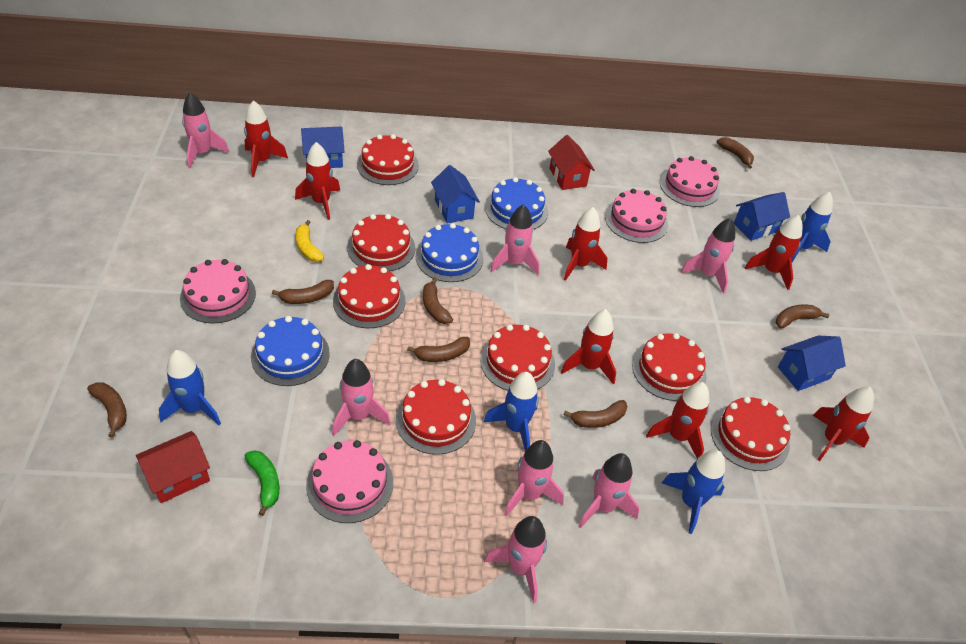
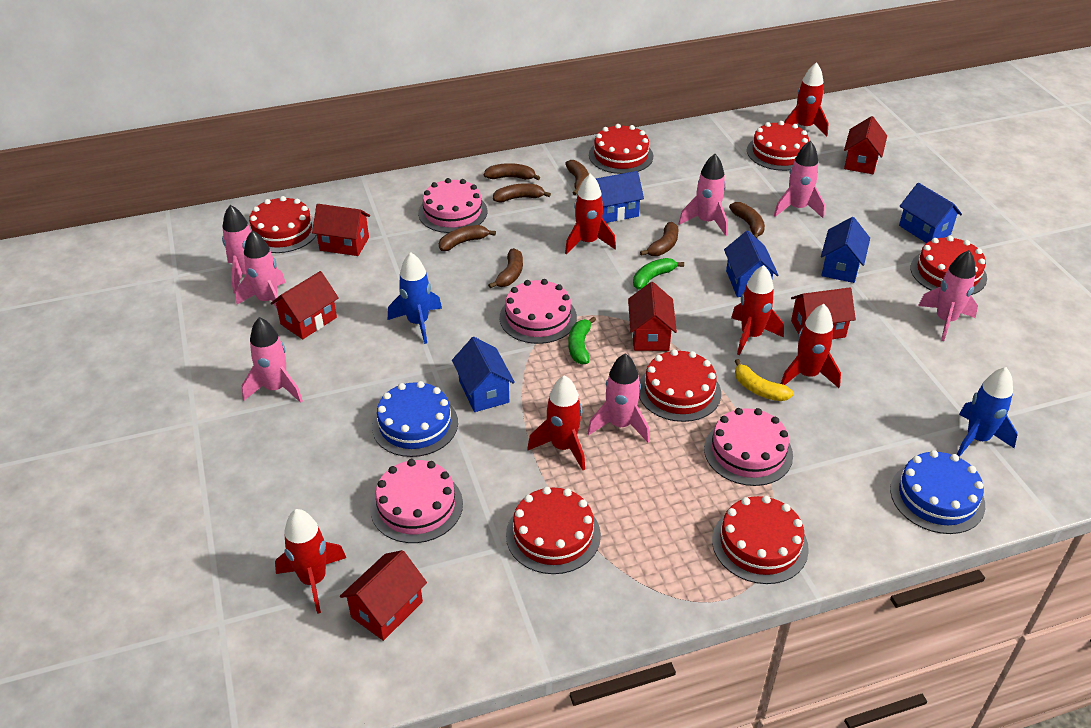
blue cake: [251,316,330,386] [416,223,483,282] [485,177,548,229] = 3 -> [372,381,458,457] [890,450,985,534] = 2
blue house: [301,126,345,168] [431,165,480,223] [734,192,790,241] [778,336,846,391] = 4 -> [452,337,515,412] [596,171,644,223] [724,231,778,297] [821,217,870,283] [899,183,962,243] = 5
blue rocket: [159,350,221,425] [484,372,539,451] [662,450,725,534] [791,192,833,262] = 4 -> [388,253,442,344] [957,367,1017,457] = 2
green banana: [245,450,279,516] = 1 -> [568,317,596,364] [633,258,684,290] = 2
red house: [136,431,210,503] [548,135,595,190] = 2 -> [271,271,339,339] [312,204,370,256] [340,550,427,641] [628,282,677,351] [791,287,856,339] [844,116,887,174] = 6
red rocket: [244,100,288,177] [295,142,340,220] [561,309,616,384] [564,207,607,281] [646,382,710,459] [745,215,803,290] [813,387,874,461] = 7 -> [275,509,346,614] [527,375,585,470] [565,174,616,255] [731,265,784,355] [781,304,841,388] [784,62,829,137] = 6

